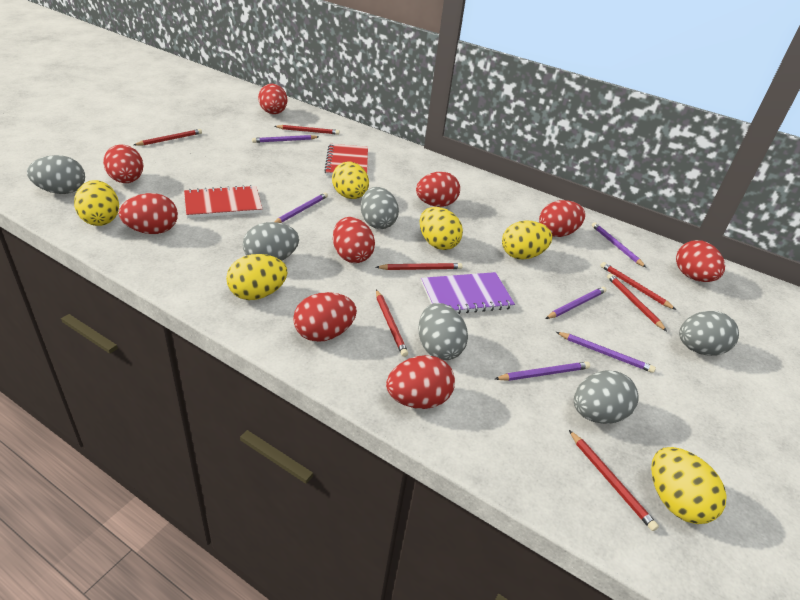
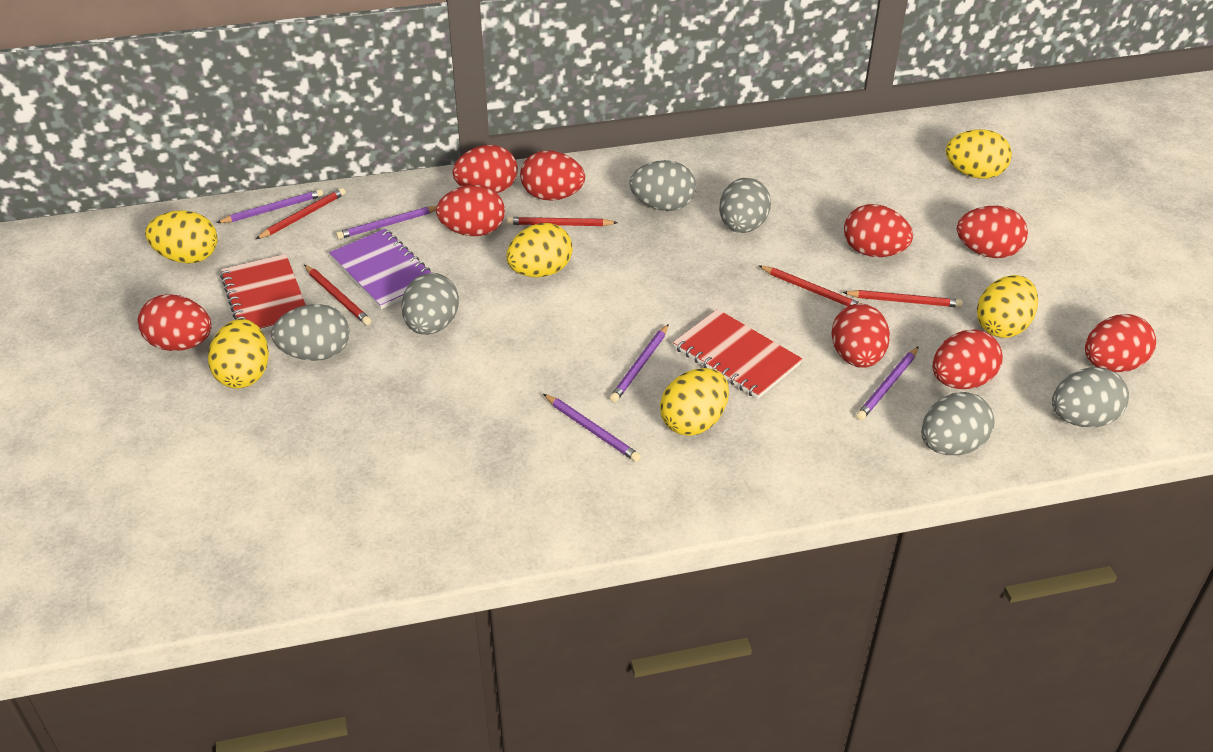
purple pencil: [252,135,318,143] [274,193,328,223] [495,362,590,381] [545,287,606,319] [556,332,656,373] [592,222,646,267] = 6 -> [216,189,323,223] [336,206,437,239] [543,394,641,462] [610,324,669,402] [856,347,919,420] = 5
red pencil: [134,129,202,146] [274,125,339,135] [376,263,463,270] [376,290,408,357] [569,430,659,531] [600,262,676,310] [607,273,667,331] = 7 -> [256,188,346,239] [304,265,372,325] [507,217,618,226] [759,266,862,306] [842,290,963,308] = 5

